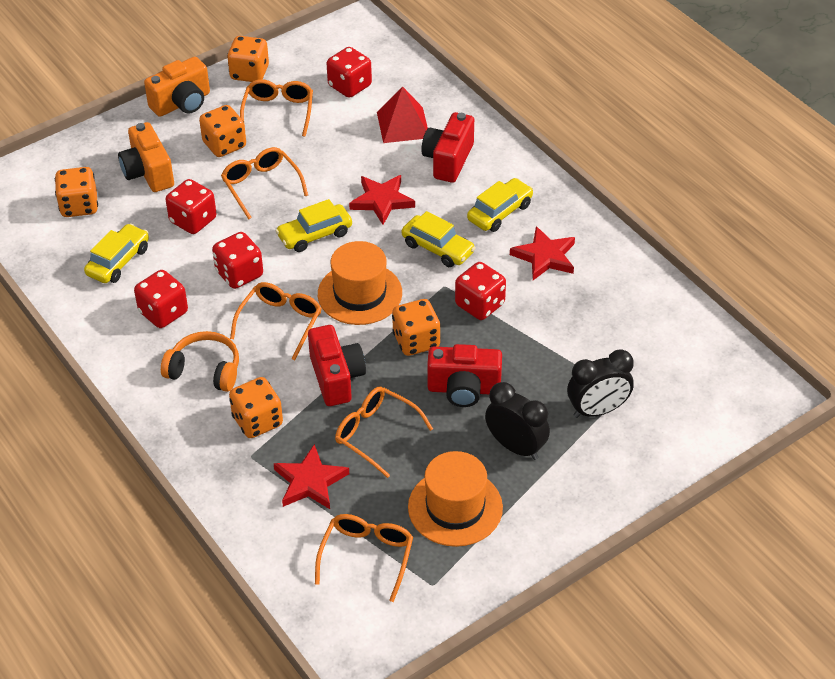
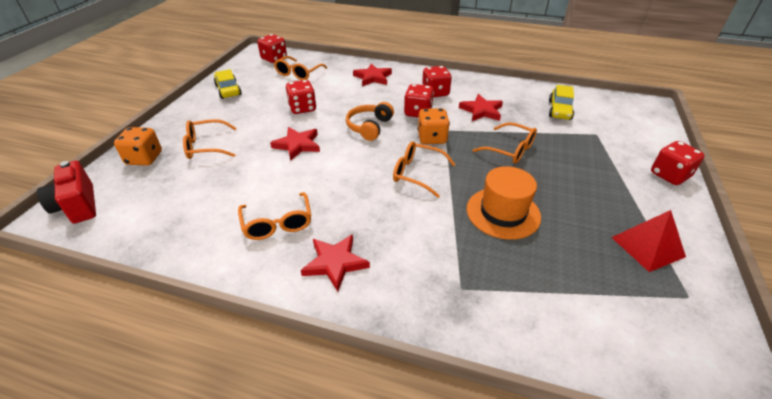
black clock: [485,382,550,460] [567,349,634,418] = 2 -> none = 0
orange camera: [118,122,174,192] [144,57,210,117] = 2 -> none = 0
orange dice: [55,167,98,217] [199,105,246,157] [227,36,269,82] [229,377,283,438] [392,299,441,356] = 5 -> [114,127,162,166] [417,108,450,144] = 2
orange hat: [318,241,402,325] [408,451,503,547] = 2 -> [467,166,541,240] = 1
red camera: [308,325,366,406] [421,112,474,183] [427,344,502,407] = 3 -> [37,161,96,224] = 1
red star: [273,444,349,509] [349,175,415,225] [510,226,575,280] = 3 -> [270,127,320,161] [301,234,370,292] [353,63,392,86] [459,94,503,121] = 4
yellow car: [84,224,149,283] [275,199,352,252] [402,211,476,267] [467,178,533,232] = 4 -> [214,69,241,99] [549,85,574,120] = 2

